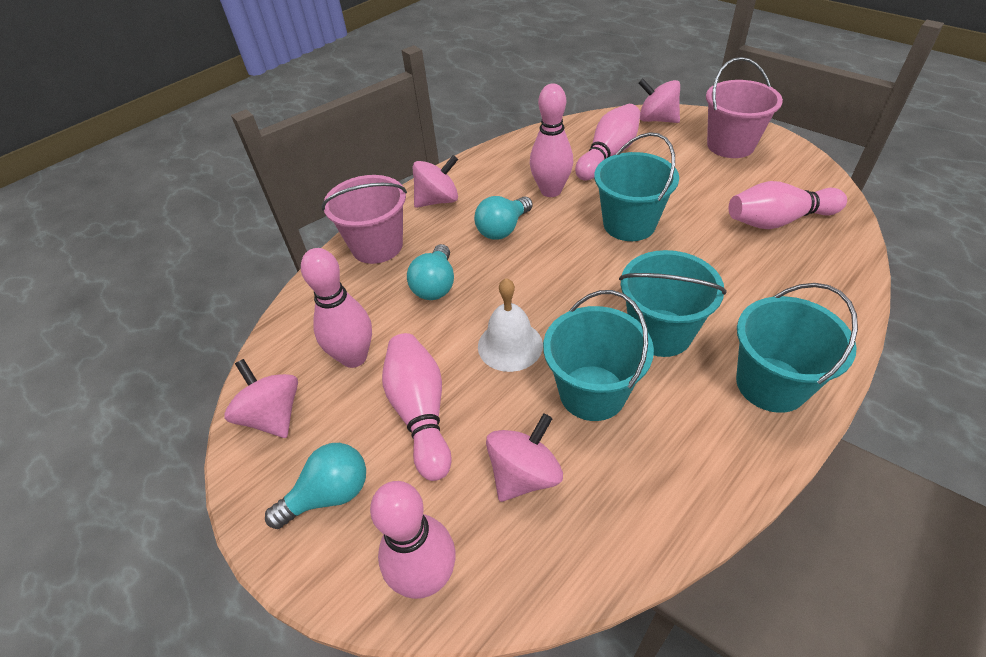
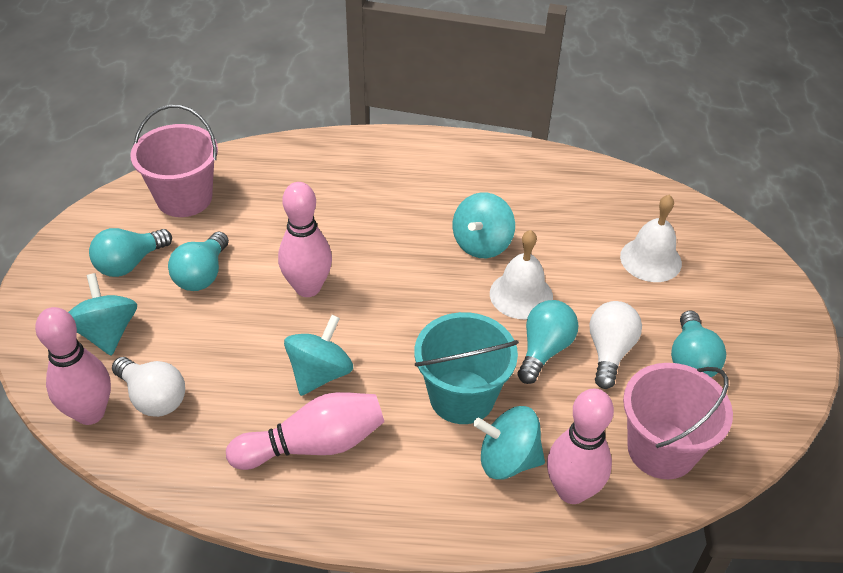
pink bowling pin: [301,248,372,368] [370,481,456,599] [382,333,452,481] [530,83,573,197] [575,104,640,181] [729,181,847,229] = 6 -> [35,307,111,425] [226,392,384,470] [278,182,332,297] [547,388,614,504] = 4
pink spinning top: [224,359,298,438] [413,155,458,208] [486,413,563,502] [638,79,680,123] = 4 -> none = 0
turquoise bucket: [543,290,654,421] [594,132,679,241] [619,250,727,357] [736,283,858,413] = 4 -> [414,312,519,424] = 1
turquoise light bulb: [265,443,366,529] [407,244,454,300] [474,196,533,240] = 3 -> [89,228,172,277] [168,232,229,291] [517,300,578,384] [671,311,726,377] = 4
turquoise spinning top: none = 0 -> [68,273,137,356] [284,315,353,396] [453,193,515,258] [473,406,545,480] = 4
white bell: [478,278,543,372] = 1 -> [490,230,553,319] [620,195,682,282] = 2
white light bulb: none = 0 -> [112,357,185,417] [589,301,642,389] = 2

